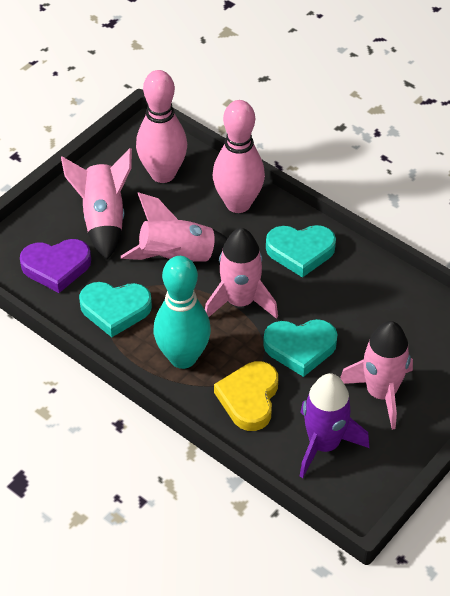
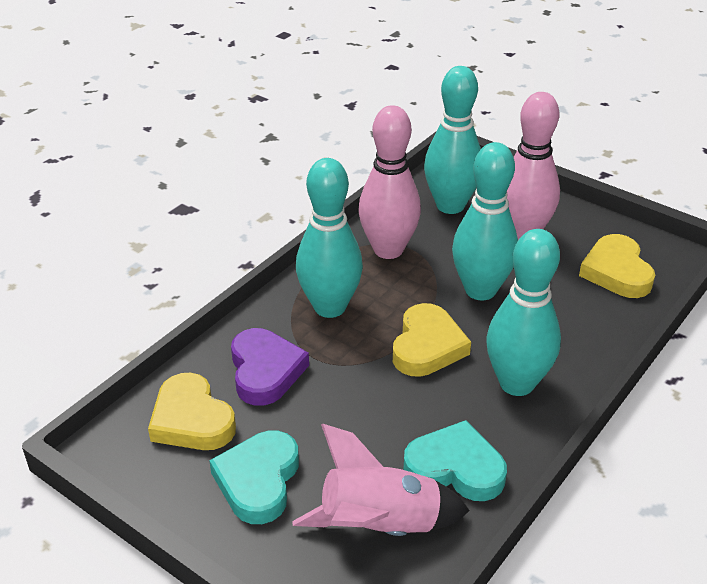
pink rocket: [61,148,132,260] [121,192,228,262] [205,228,278,319] [340,321,413,430] = 4 -> [292,424,470,536] = 1
purple rocket: [299,373,369,478] = 1 -> none = 0
turquoise bowling pin: [154,256,211,369] = 1 -> [296,158,363,318] [424,66,481,214] [452,142,518,300] [486,229,561,396] = 4
turquoise heart: [79,282,152,337] [263,319,338,377] [266,225,336,278] = 3 -> [209,431,299,524] [403,420,507,501] = 2
yellow heart: [214,361,278,431] = 1 -> [148,373,236,450] [393,303,471,377] [579,234,655,298] = 3

